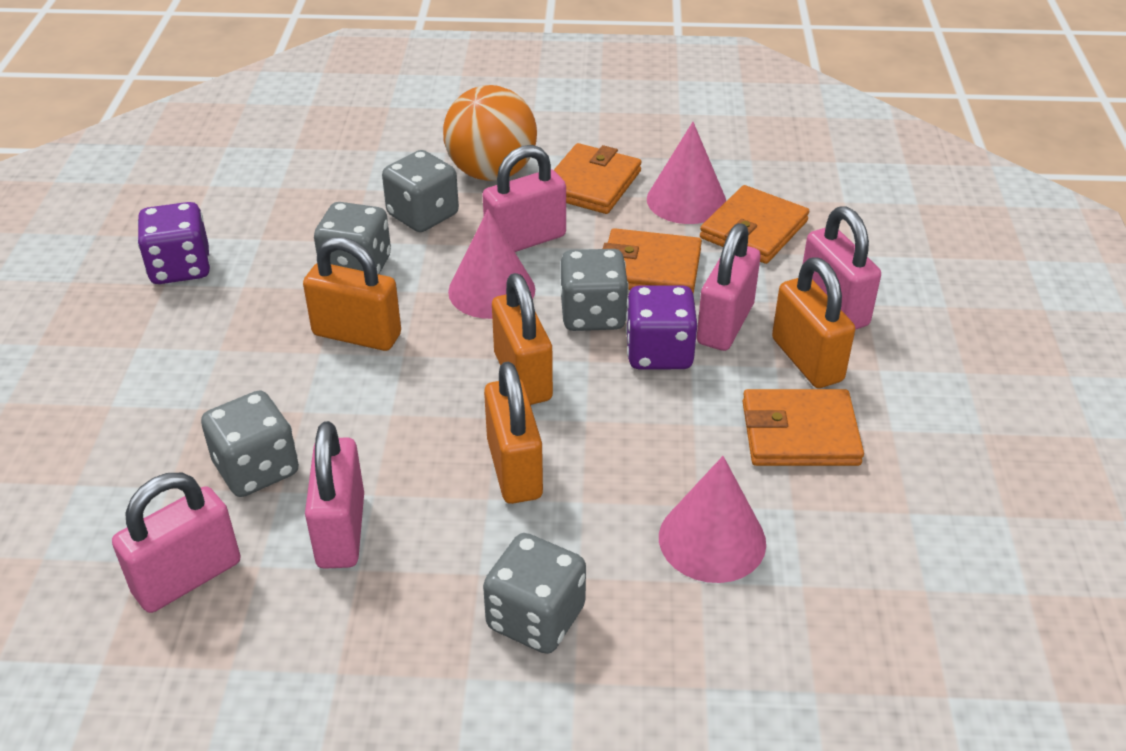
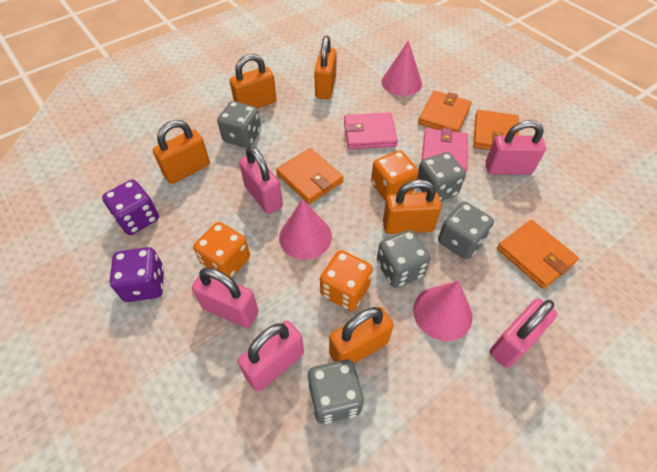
orange ball: [443,85,537,181] = 1 -> none = 0
orange dice: none = 0 -> [193,222,250,278] [320,250,373,311] [371,151,419,201] = 3
orange padlock: [303,237,401,351] [484,362,543,504] [492,273,553,405] [772,257,855,388] = 4 -> [153,120,210,184] [230,54,277,108] [314,35,337,99] [329,307,394,363] [383,179,442,234] = 5
pink wallet: none = 0 -> [344,113,398,149] [421,128,468,173] = 2

